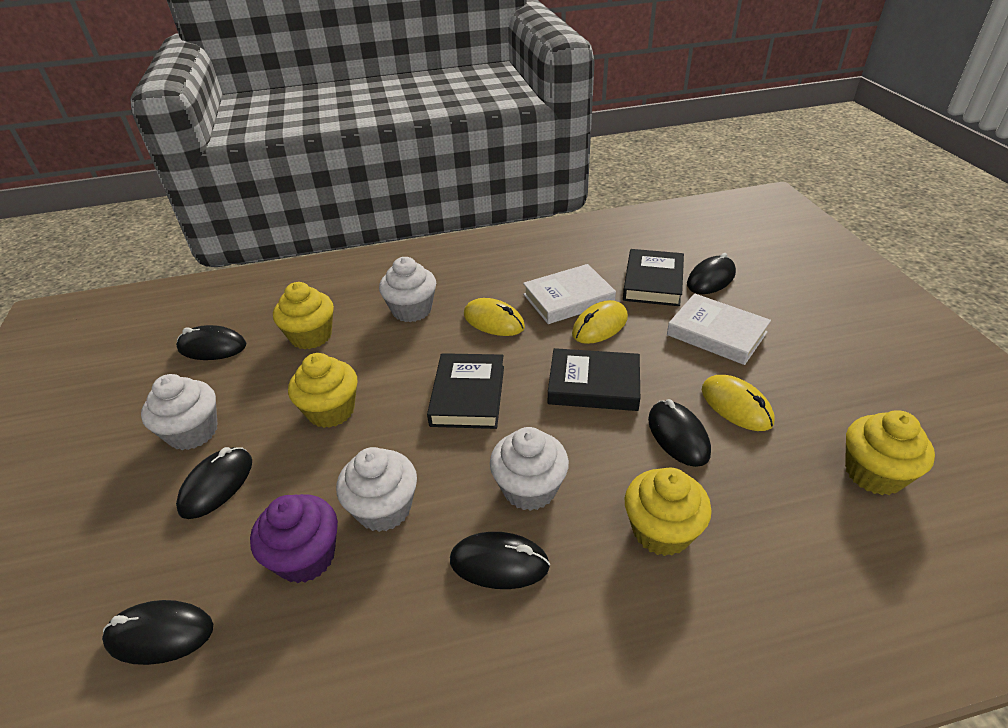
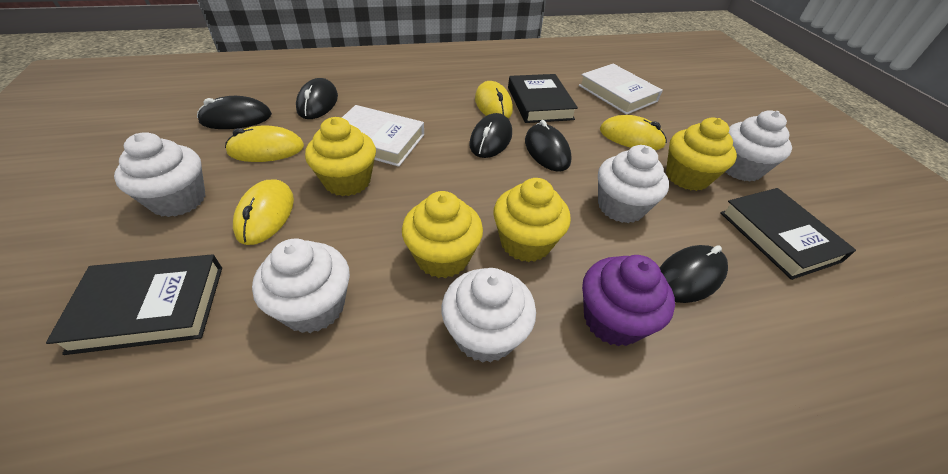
black mouse: [102,600,213,665] [176,325,246,360] [176,447,252,519] [450,532,550,589] [648,399,711,467] [687,253,736,294] = 6 -> [197,96,272,129] [296,78,338,119] [469,113,512,158] [525,120,572,171] [660,245,728,303] = 5
white cupcake: [141,374,218,450] [336,447,417,532] [379,257,436,322] [490,427,569,511] = 4 -> [114,132,205,217] [252,239,350,333] [442,268,536,363] [598,145,669,223] [725,110,792,182] = 5
yellow mouse: [464,298,525,336] [572,300,628,344] [702,375,775,431] = 3 -> [225,125,304,162] [233,179,294,245] [475,81,513,118] [600,115,667,150] = 4

